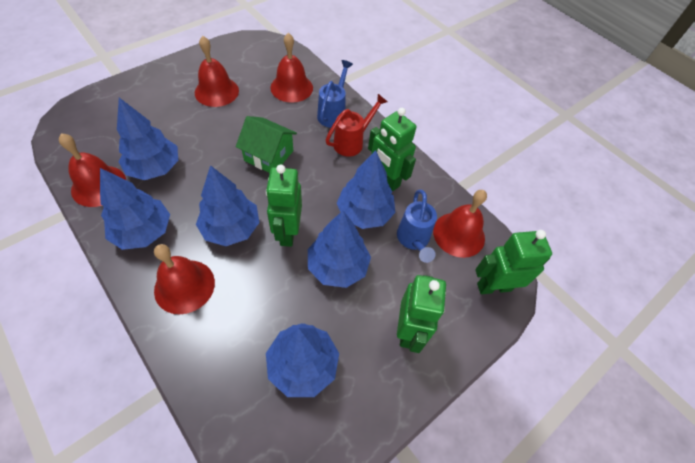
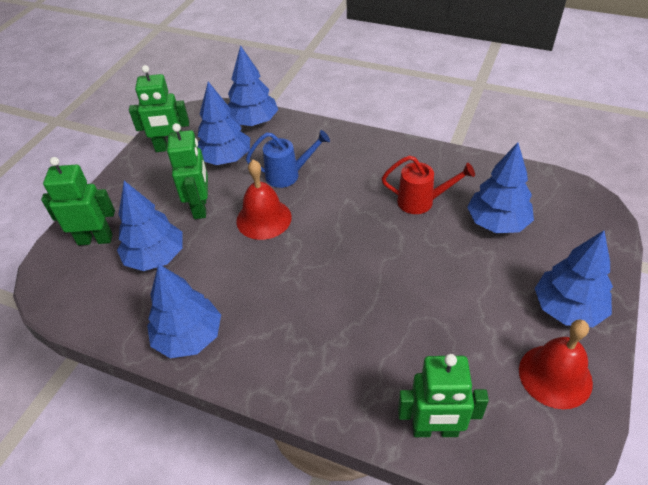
blue watering can: [317,60,353,128] [397,190,437,263] = 2 -> [246,130,330,188] = 1
green house: [236,116,297,173] = 1 -> none = 0
red bell: [59,134,126,207] [154,244,215,314] [195,36,239,107] [270,33,313,103] [433,190,487,258] = 5 -> [236,160,291,240] [519,319,593,409] = 2

